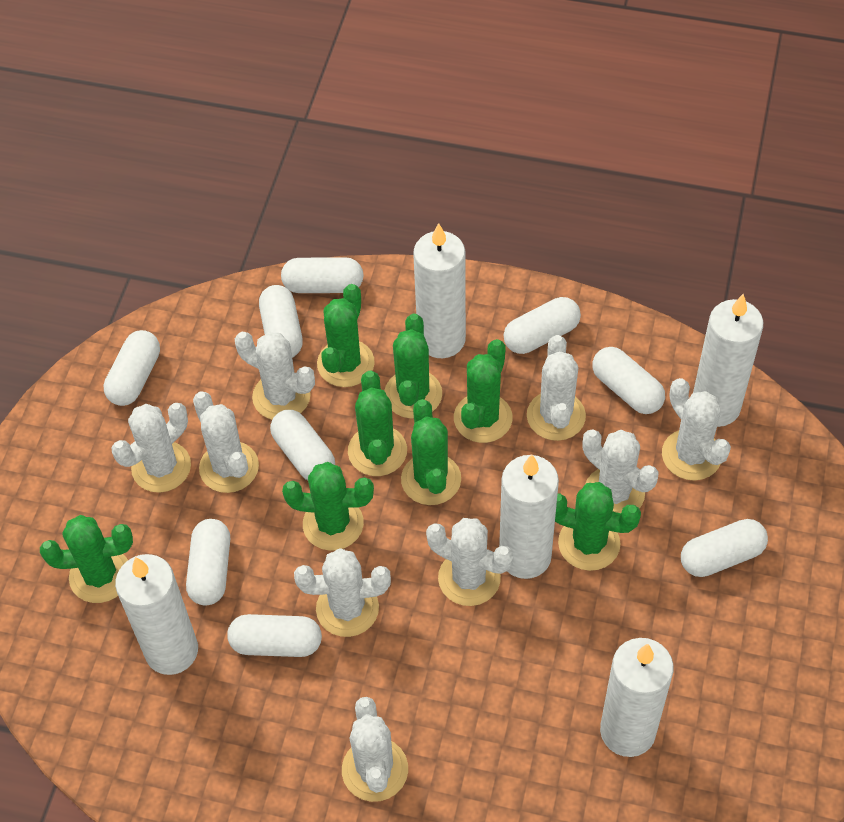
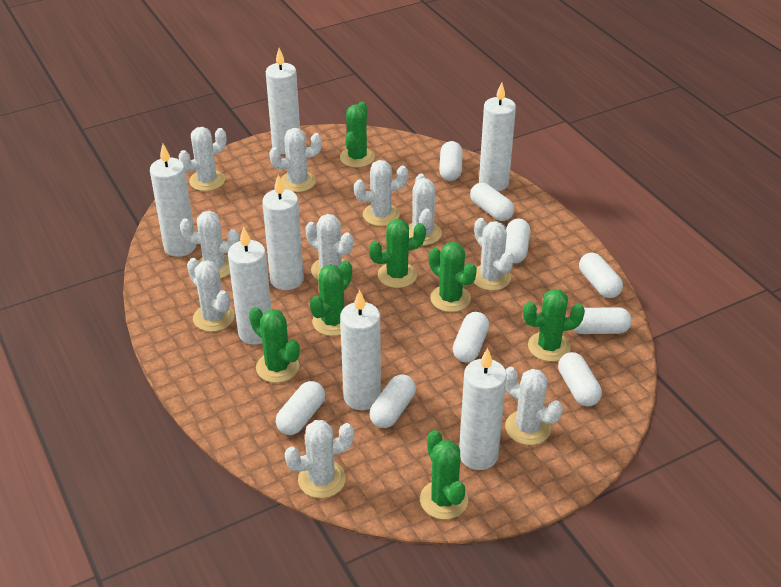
green cactus: [40,515,133,603] [282,462,374,551] [317,284,375,387] [348,371,407,476] [384,314,442,419] [401,399,461,505] [454,339,513,443] [555,482,641,571] = 8 -> [249,307,300,383] [310,260,352,336] [340,102,375,168] [369,219,426,288] [420,430,468,519] [429,242,477,312] [523,289,585,362] = 7
white cactus: [111,403,191,493] [193,392,259,493] [235,332,315,419] [294,548,391,637] [342,697,408,802] [426,518,514,606] [527,335,586,441] [582,430,659,513] [662,378,731,481] = 9 -> [179,127,226,191] [180,211,240,279] [187,258,234,332] [269,128,322,192] [284,420,354,498] [305,214,353,280] [354,160,408,226] [409,174,442,245] [474,218,514,291] [505,367,563,445] = 10
white candle: [115,554,198,675] [413,223,466,358] [499,454,559,579] [600,638,674,757] [693,294,763,427] = 5 -> [150,144,196,257] [228,227,271,345] [262,175,304,290] [266,48,300,155] [340,290,381,410] [459,348,507,470] [479,82,516,191] = 7

